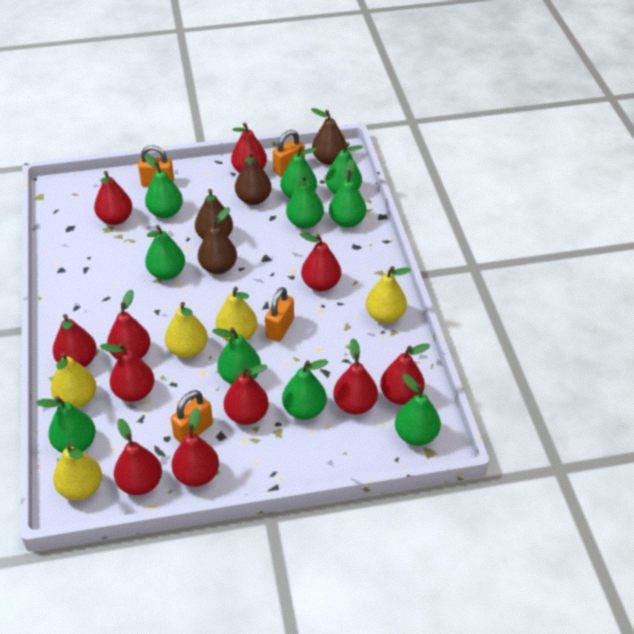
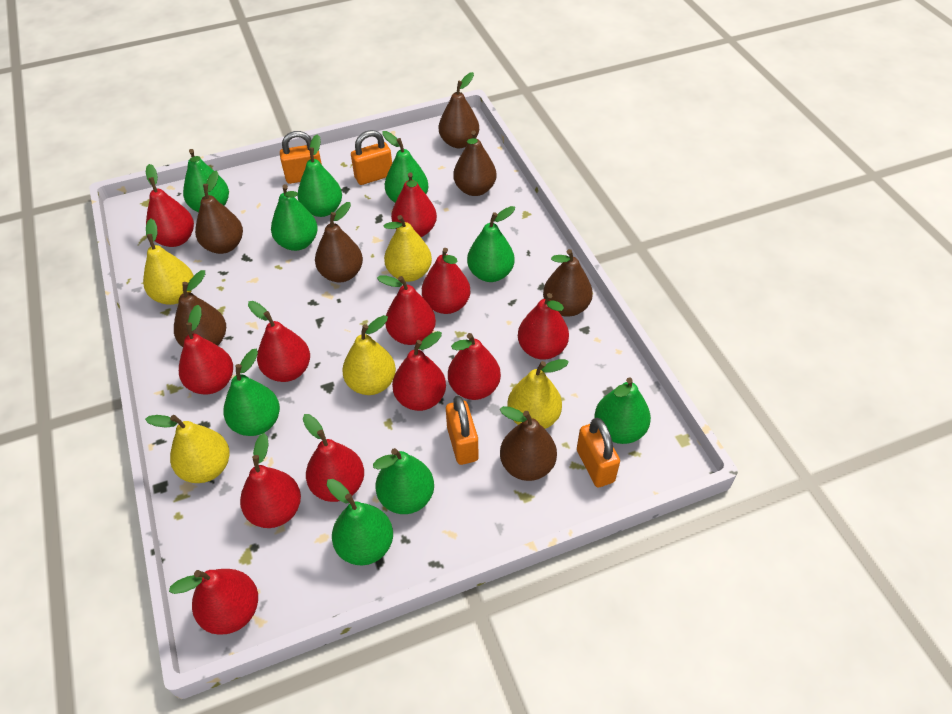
brown pear: [195,189,233,239] [198,207,237,274] [235,151,272,205] [311,108,347,165] = 4 -> [174,270,226,347] [195,170,243,254] [315,202,363,282] [439,72,479,148] [453,131,497,196] [500,406,557,481] [543,249,593,317] = 7
green pear: [36,396,96,453] [144,154,183,218] [145,225,185,280] [213,327,261,384] [281,146,317,198] [282,360,328,420] [286,174,324,229] [326,142,363,194] [329,159,366,228] [395,374,441,446] = 10 -> [183,149,229,212] [223,349,280,436] [271,184,318,251] [297,134,342,217] [327,479,393,565] [373,448,434,514] [382,131,428,203] [467,206,515,282] [594,377,651,444] = 9
red pear: [53,314,97,367] [94,171,132,225] [100,343,155,402] [107,289,150,360] [114,419,162,495] [171,408,219,487] [224,364,269,425] [231,122,267,173] [300,233,341,291] [333,338,378,414] [380,343,430,405] = 11 -> [146,164,194,247] [169,569,258,635] [179,305,233,395] [240,433,301,528] [248,301,310,382] [303,414,364,502] [377,276,436,345] [391,172,437,237] [392,331,446,411] [422,248,470,314] [448,333,501,400] [518,293,569,360] = 12

